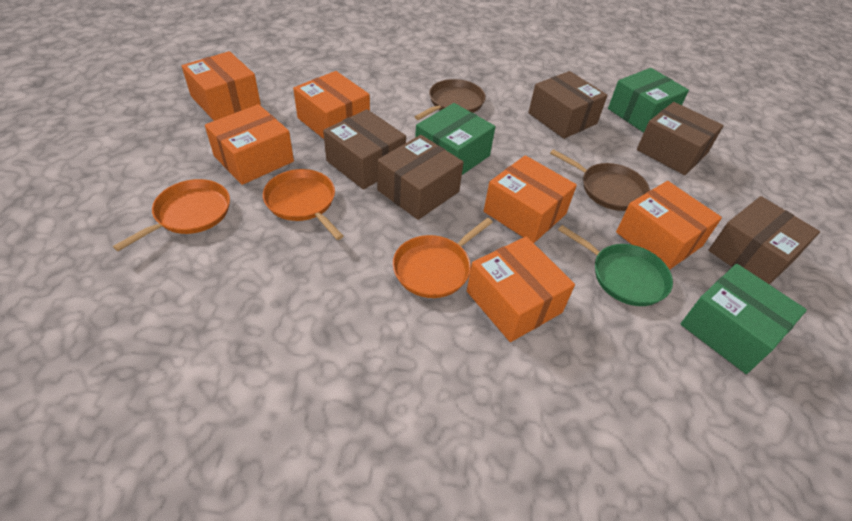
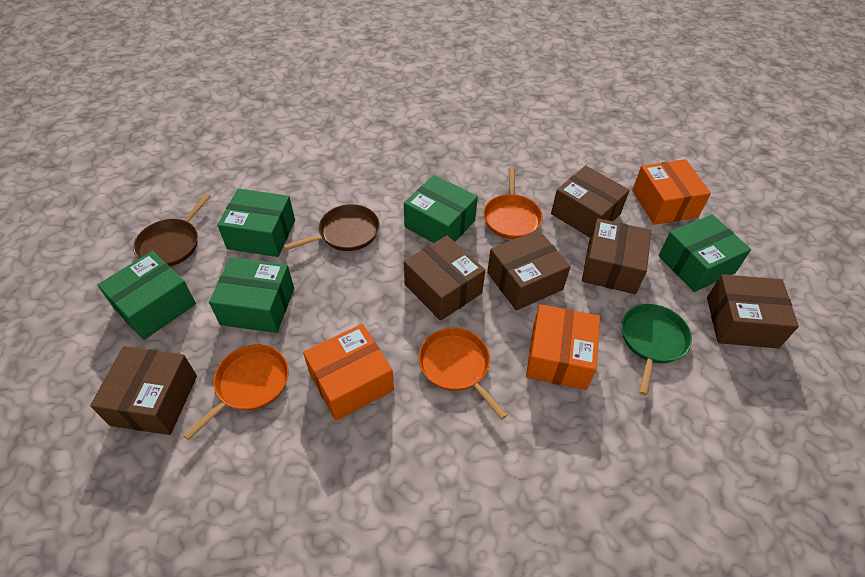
brown box: [323,109,406,190] [377,135,464,220] [528,71,608,139] [637,102,724,175] [708,196,820,285] = 5 -> [90,346,197,435] [404,236,485,321] [487,230,571,310] [551,165,630,238] [582,218,651,294] [707,274,799,348] = 6
green box: [415,103,495,175] [608,68,689,133] [681,264,807,374] = 3 -> [98,251,196,340] [209,257,294,333] [217,188,295,257] [404,175,478,243] [659,214,751,292] = 5
orange box: [182,51,261,121] [205,104,294,185] [293,71,370,139] [467,237,575,342] [484,155,577,243] [616,181,722,270] = 6 -> [303,324,394,421] [526,304,600,390] [632,159,711,225] = 3

